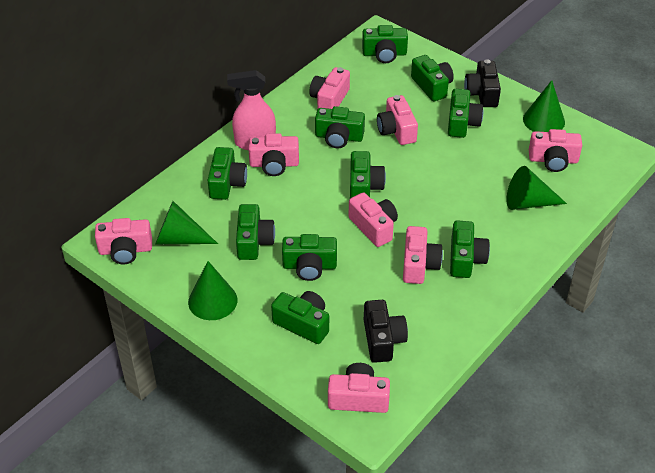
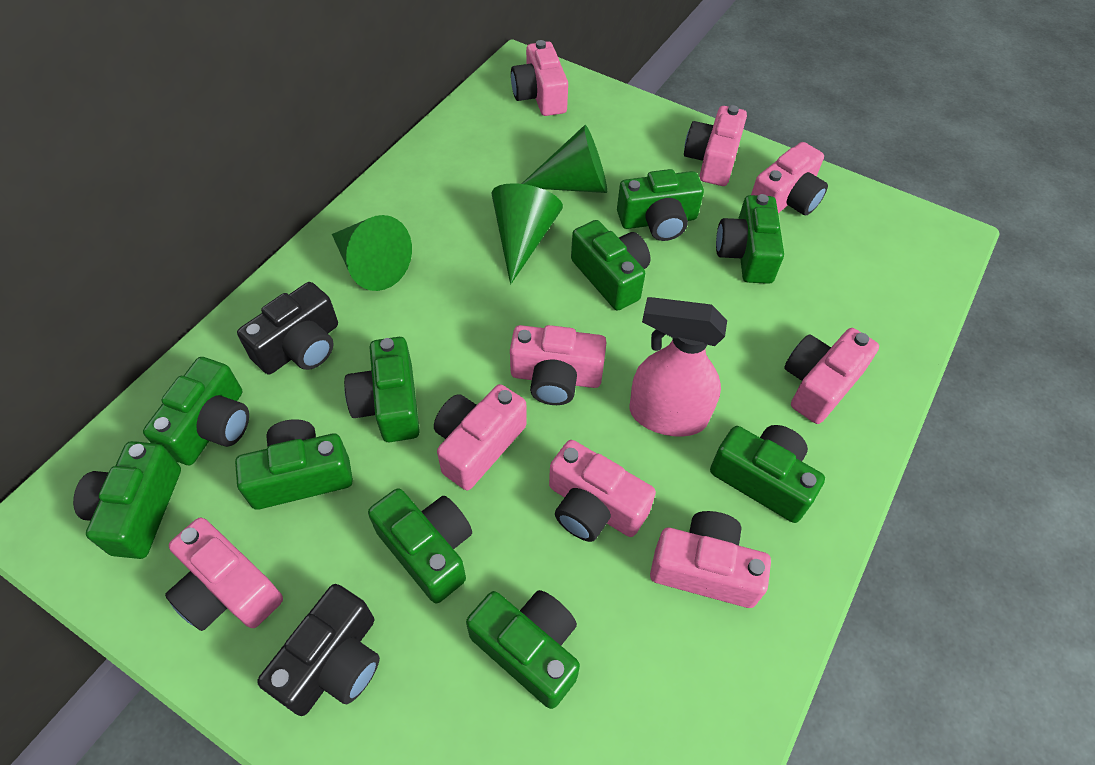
green cone: [155,201,218,244] [188,261,237,320] [506,166,567,210] [523,80,565,132] = 4 -> [332,215,412,291] [491,183,563,285] [522,125,607,193] = 3
pink camera: [95,218,152,264] [248,133,299,176] [309,67,350,110] [328,363,390,413] [349,192,398,247] [377,95,418,145] [403,226,443,284] [529,129,582,172] = 8 -> [165,518,283,631] [434,384,527,490] [510,325,607,405] [511,40,568,116] [549,440,656,542] [650,511,771,608] [684,105,747,186] [751,142,828,215] [784,328,879,424] = 9

